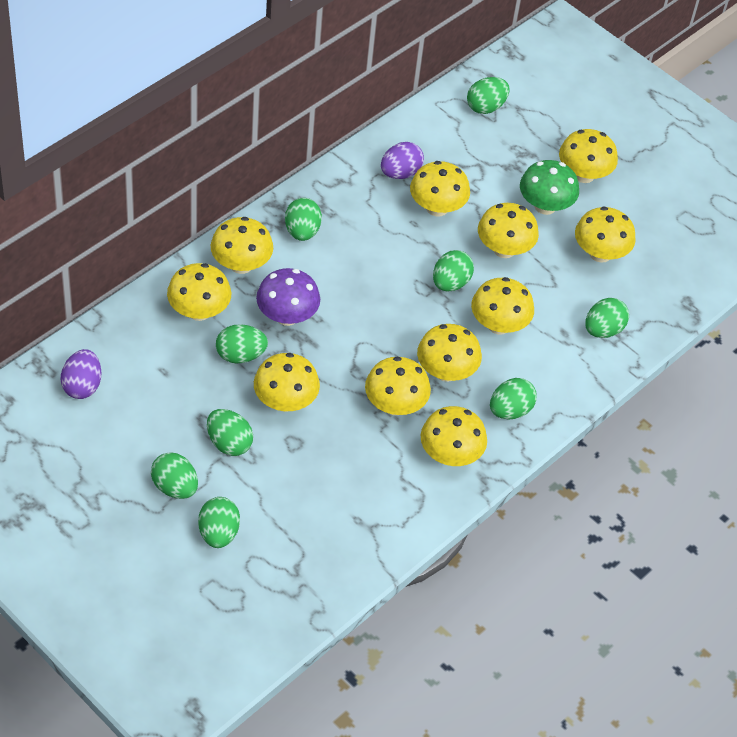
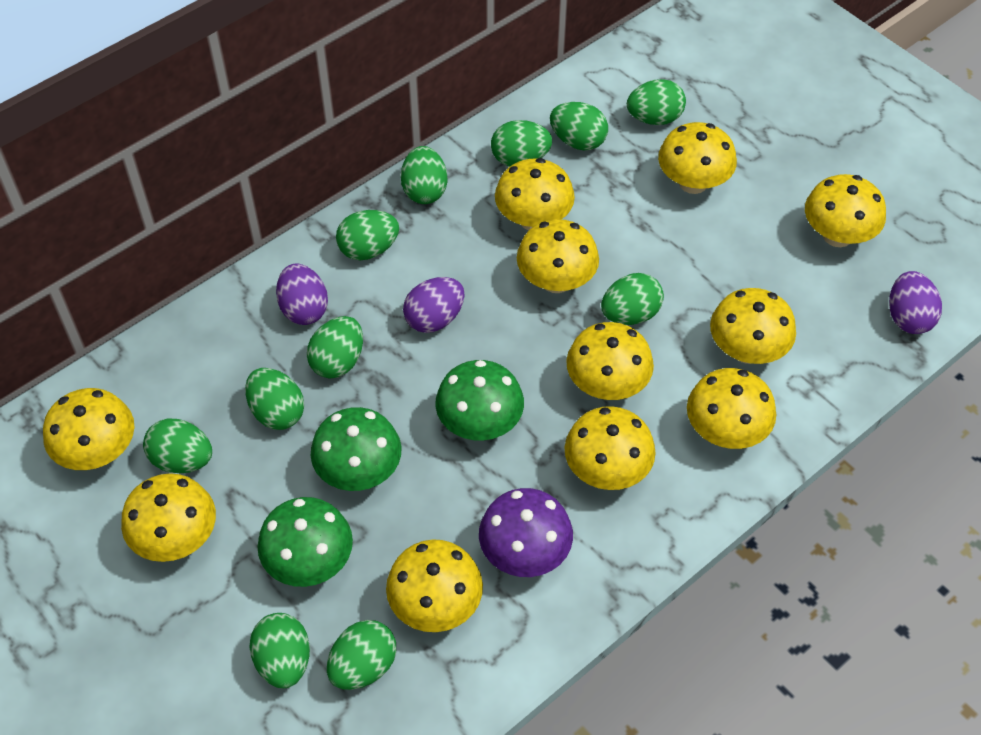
green egg: [151,452,198,499] [198,497,240,548] [207,409,253,456] [216,324,268,363] [285,198,322,241] [433,250,474,291] [467,77,510,114] [490,378,537,419] [585,298,629,338] = 9 -> [143,419,212,473] [245,368,304,430] [250,613,310,688] [307,316,363,378] [327,620,396,690] [336,210,399,260] [401,146,447,204] [491,120,552,166] [550,102,608,150] [601,273,664,325] [627,79,686,125] = 11
green mushroom: [520,160,579,215] = 1 -> [257,497,353,587] [311,407,401,491] [435,360,524,440] = 3
purple egg: [61,349,101,399] [381,142,424,179] = 2 -> [276,263,328,325] [403,277,465,333] [889,271,942,334] = 3

